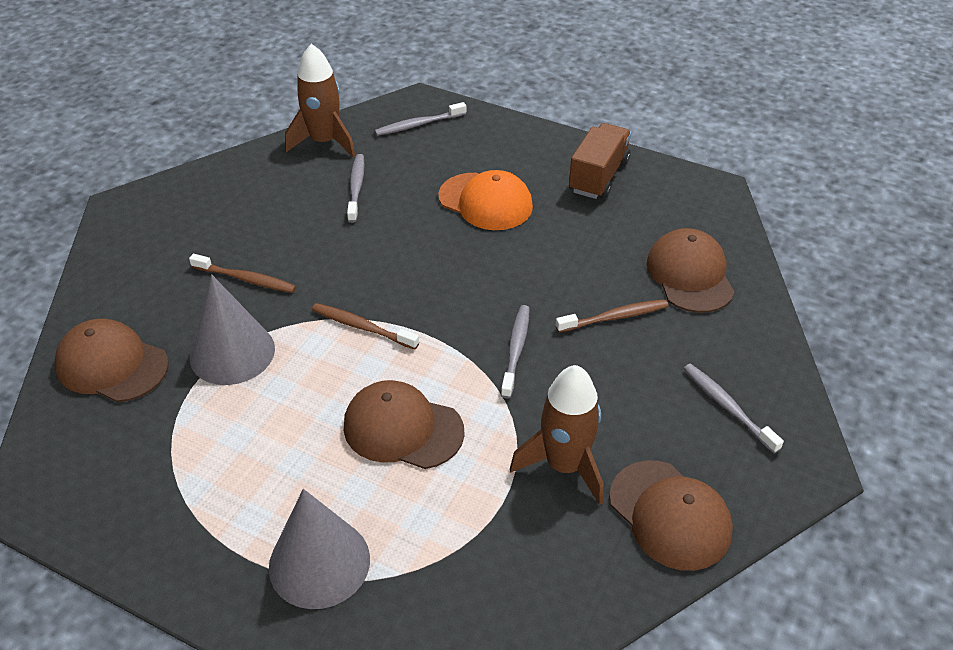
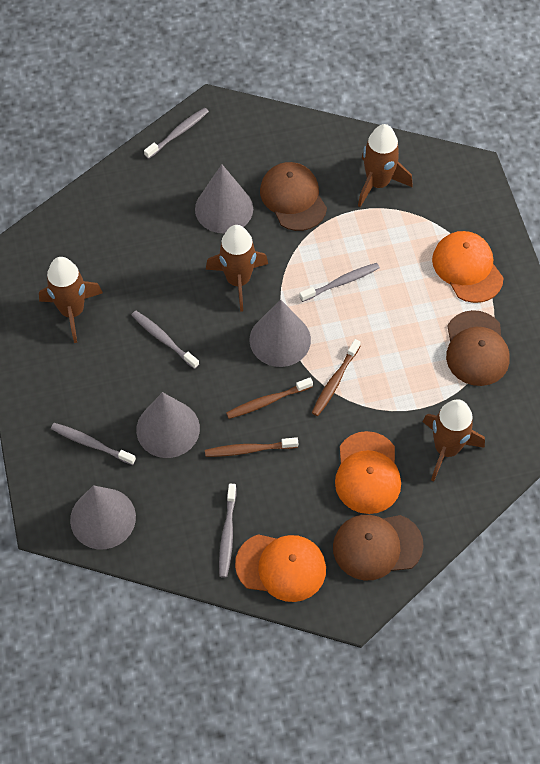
brown cap: [54,319,168,402] [344,380,465,469] [609,460,733,571] [647,228,735,313] = 4 -> [260,162,327,231] [333,515,424,580] [446,310,510,386] = 3
brown rocket: [285,44,356,158] [510,365,603,505] = 2 -> [39,257,103,343] [206,225,268,312] [358,124,412,207] [422,399,485,481] = 4
brown truck: [569,123,631,199] = 1 -> none = 0
grey cone: [190,274,275,385] [269,489,370,609] = 2 -> [70,485,136,549] [136,392,200,458] [195,164,253,234] [250,299,311,367] = 4
grey toothbrush: [347,154,364,223] [374,102,466,136] [501,305,530,399] [684,364,784,453] = 4 -> [51,423,136,465] [132,311,199,369] [144,108,209,159] [219,484,236,578] [299,263,380,302] = 5
orange cap: [438,170,533,230] = 1 -> [235,534,326,602] [335,431,401,514] [432,231,504,303] = 3

